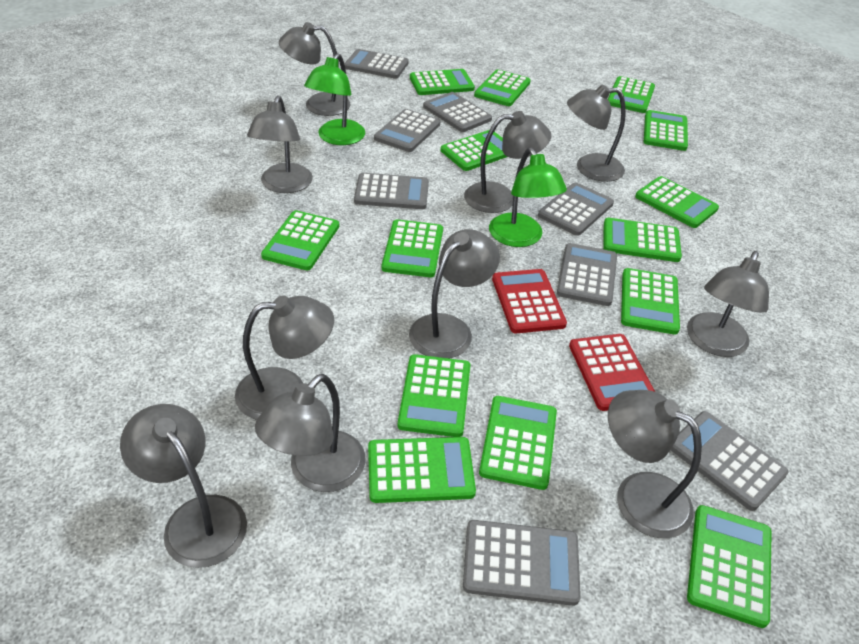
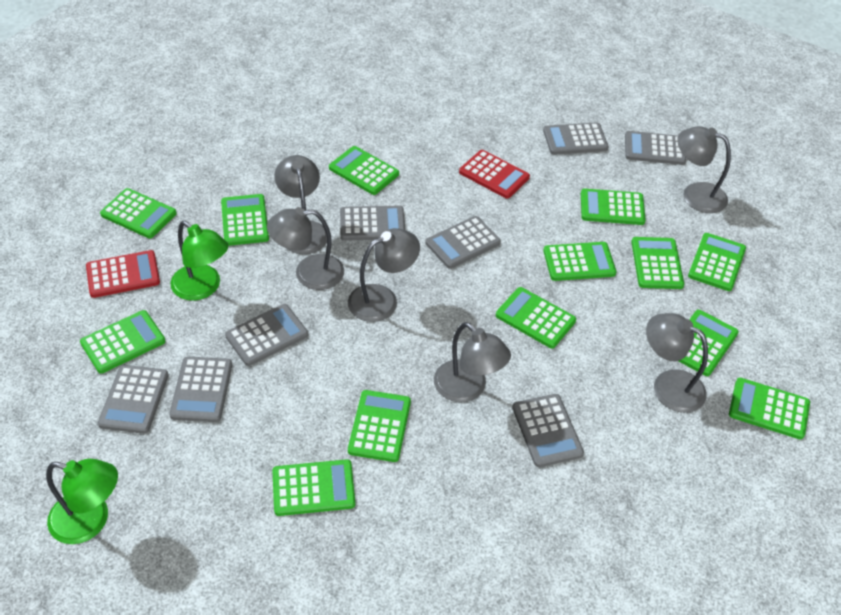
green calculator: [261,210,339,270] [368,437,476,503] [382,219,443,277] [398,354,470,437] [410,69,475,95] [441,130,507,171] [474,69,531,106] [479,396,557,490] [604,218,682,262] [608,76,655,113] [621,268,680,335] [635,176,719,228] [644,110,688,151] [687,505,772,628] = 14 -> [80,310,165,374] [100,188,177,239] [221,194,269,246] [272,459,355,516] [329,146,399,195] [348,390,411,462] [496,287,576,349] [543,242,616,281] [581,189,646,225] [631,237,684,289] [679,310,739,376] [688,233,746,291] [729,378,810,440] = 13
grey lamp: [120,404,247,568] [235,295,334,420] [247,96,313,193] [255,374,365,492] [279,22,351,116] [409,229,500,358] [464,111,551,213] [567,85,626,182] [608,390,702,538] [687,251,769,357] = 10 -> [267,207,344,290] [274,155,327,254] [348,228,420,322] [434,322,511,402] [646,313,708,413] [677,126,731,213] = 6

